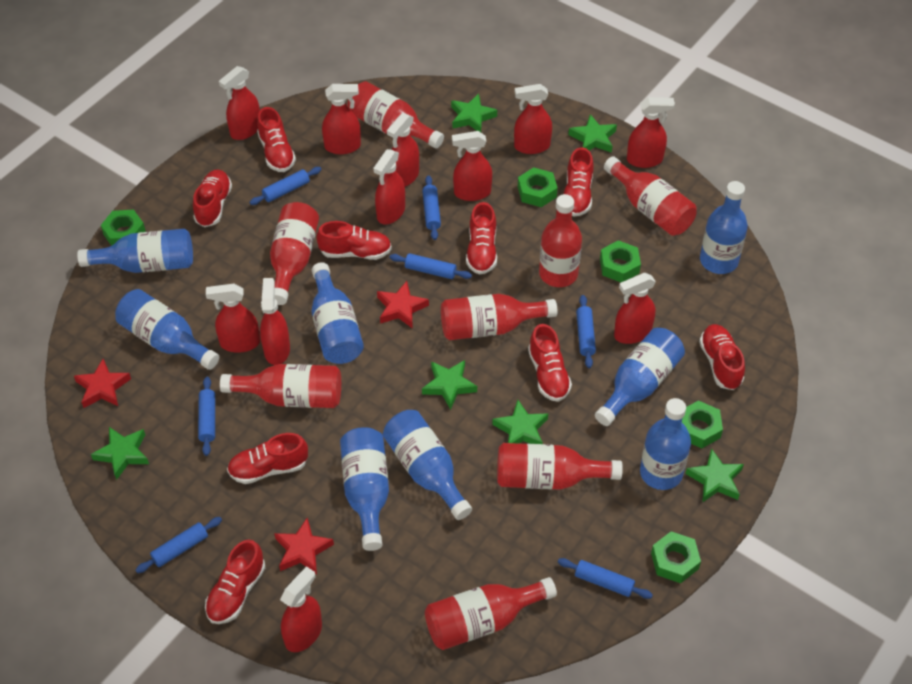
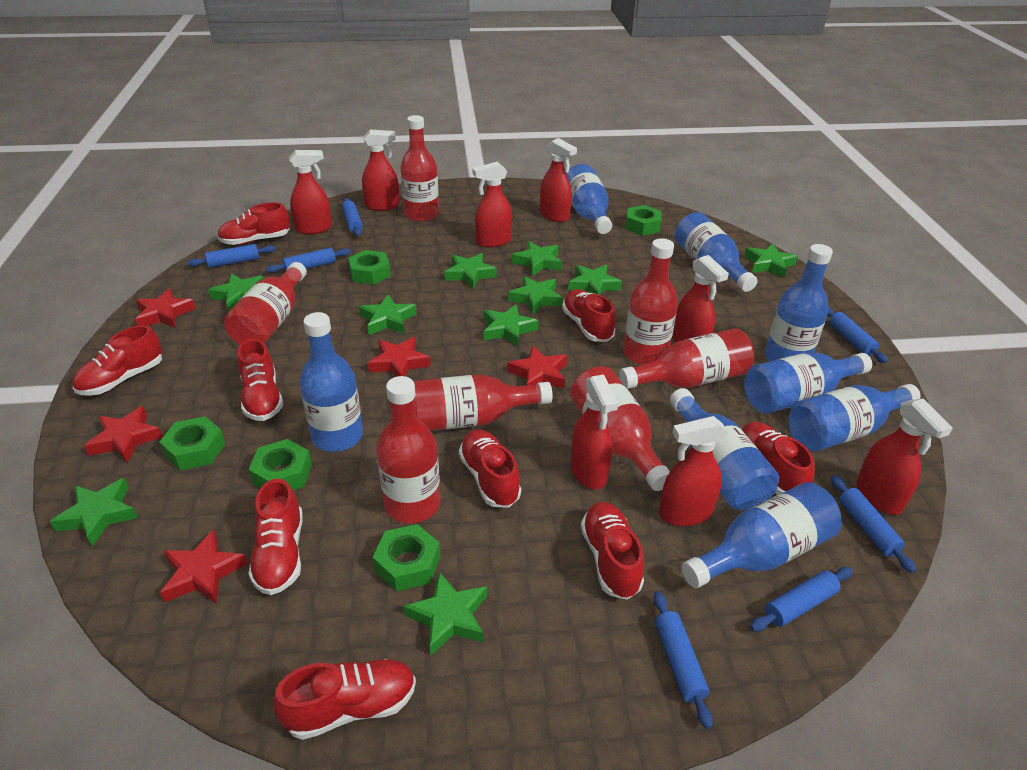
green star: [91,427,149,480] [422,360,477,410] [451,94,497,132] [492,400,548,444] [568,114,617,153] [685,448,744,503] = 6 -> [50,478,138,547] [208,273,264,311] [359,294,417,335] [403,571,487,656] [444,253,497,289] [484,304,538,347] [508,276,563,315] [512,241,562,276] [568,265,622,295] [744,244,798,278] = 10
red bottle: [220,364,341,408] [270,202,319,305] [347,81,444,149] [425,577,557,650] [441,294,557,340] [497,443,623,490] [539,194,582,287] [604,156,697,236] = 8 -> [224,262,307,344] [376,376,441,524] [400,115,439,222] [414,374,553,431] [570,366,670,491] [619,328,754,389] [623,238,678,365] = 7
red spray bottle: [206,284,260,353] [219,66,260,140] [260,278,290,365] [280,566,322,652] [322,84,361,154] [373,149,405,225] [387,113,419,187] [452,131,492,201] [514,84,552,154] [614,273,656,344] [627,97,675,168] = 11 -> [289,150,332,234] [362,130,399,211] [473,162,512,247] [540,138,577,222] [571,375,618,489] [659,416,728,526] [673,255,729,343] [856,399,953,515] = 8
red star: [74,359,131,408] [274,518,334,575] [377,281,429,329] = 3 -> [84,406,163,463] [135,289,196,328] [160,529,247,604] [368,337,431,377] [507,346,567,388] = 5

